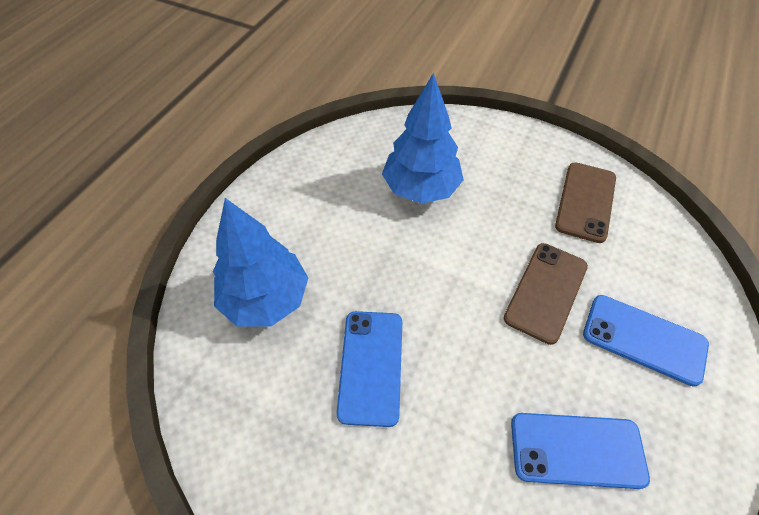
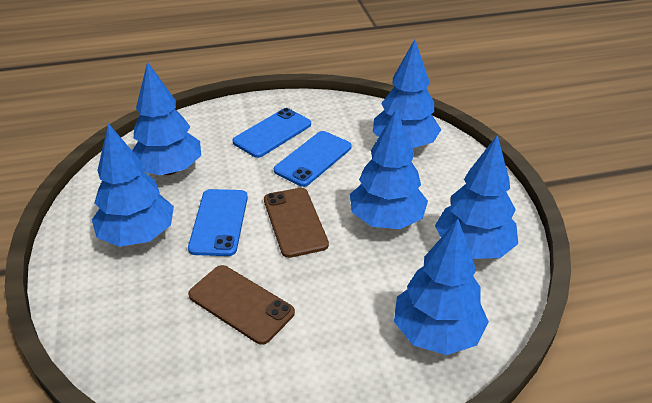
blue tree: [213,198,308,327] [382,73,464,204] = 2 -> [92,123,174,247] [132,62,201,175] [350,109,428,229] [373,39,441,148] [394,219,489,355] [435,135,518,259] = 6

